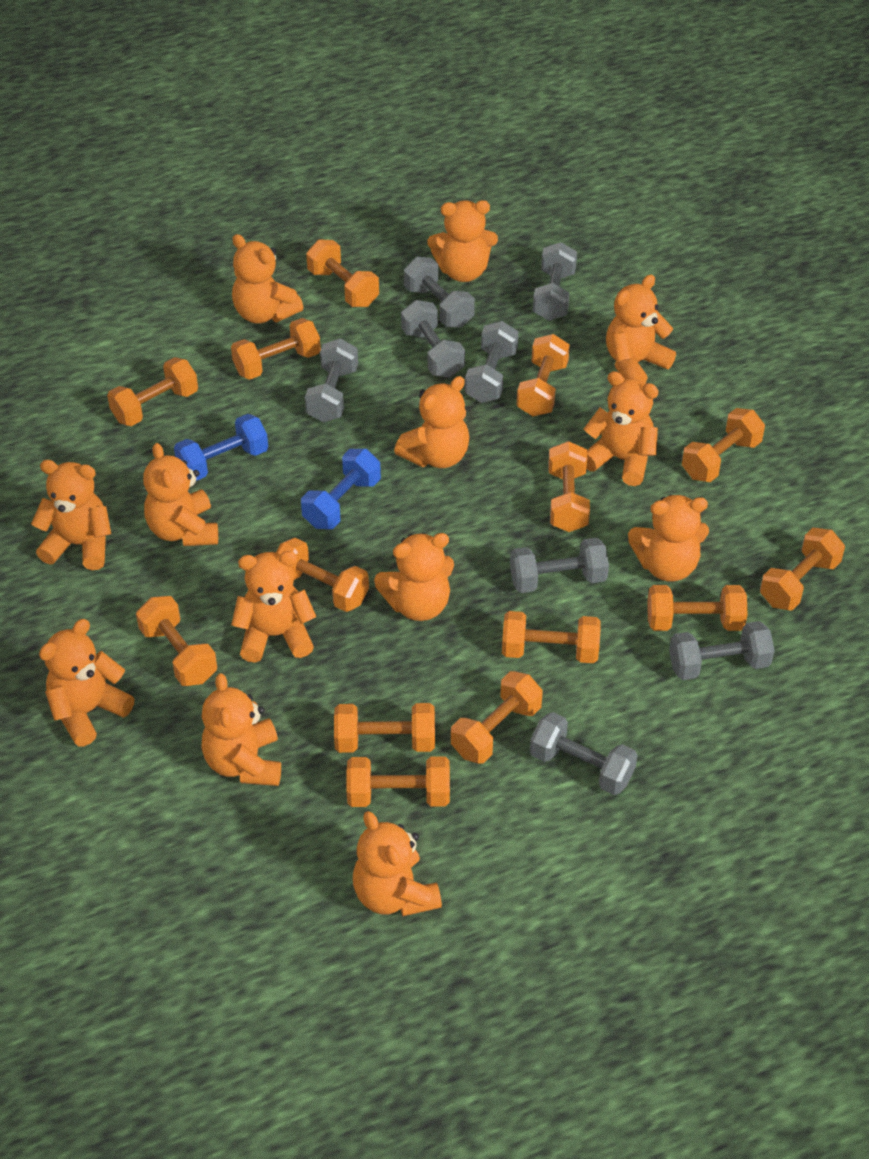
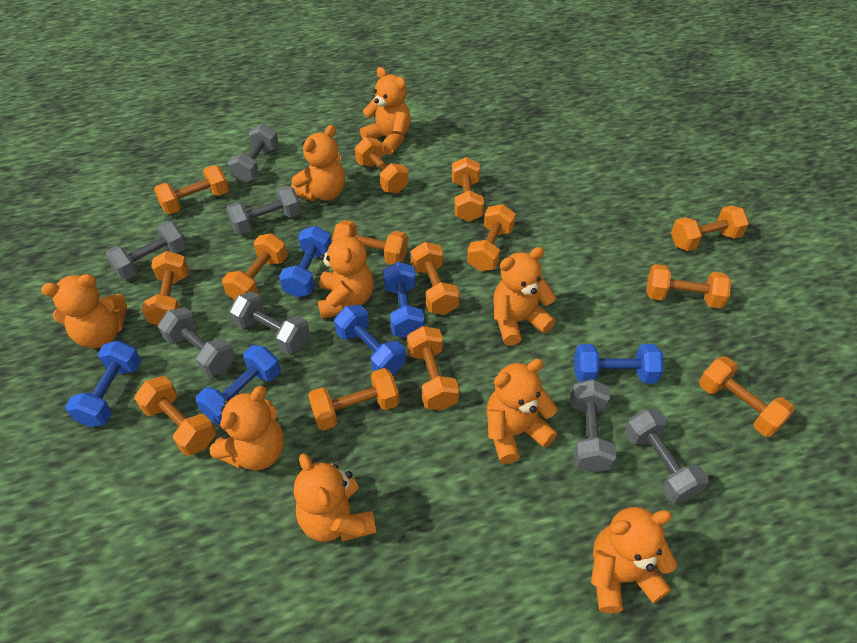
blue dumbbell: [174,414,268,481] [301,449,381,529] = 2 -> [65,340,141,427] [196,345,280,425] [279,226,331,298] [334,305,406,375] [383,262,424,338] [574,344,664,383] = 6
grey dumbbell: [305,339,358,422] [401,300,465,377] [404,257,475,327] [465,321,519,403] [510,538,609,593] [530,712,638,795] [533,242,577,321] [669,621,774,680] = 8 -> [105,221,187,280] [158,307,235,377] [226,185,301,235] [228,124,279,183] [229,291,310,354] [570,379,617,473] [624,409,709,503] = 7
orange teddy bear: [31,460,111,570] [39,619,135,746] [143,443,218,546] [201,673,281,786] [231,551,316,663] [232,234,303,324] [353,811,442,916] [374,533,454,621] [394,376,469,468] [427,200,498,282] [584,371,659,486] [606,275,676,383] [628,494,709,581] = 13 -> [41,274,127,348] [210,386,284,471] [291,125,345,201] [294,453,376,542] [318,224,374,319] [360,67,411,155] [487,359,558,464] [493,247,556,346] [591,507,677,614] = 9

